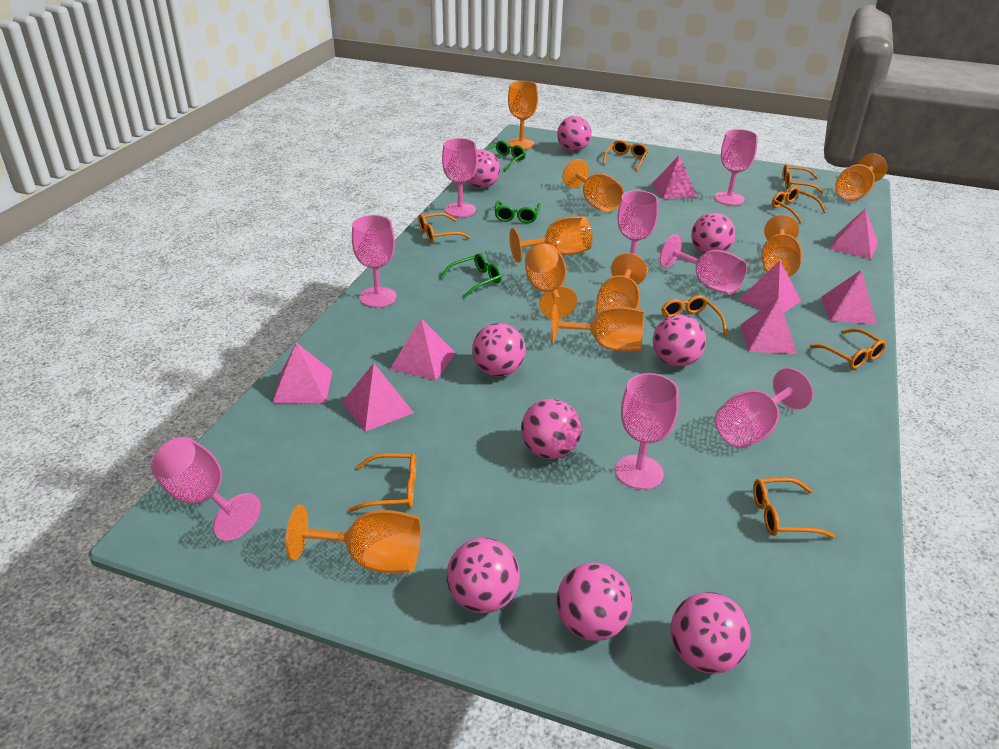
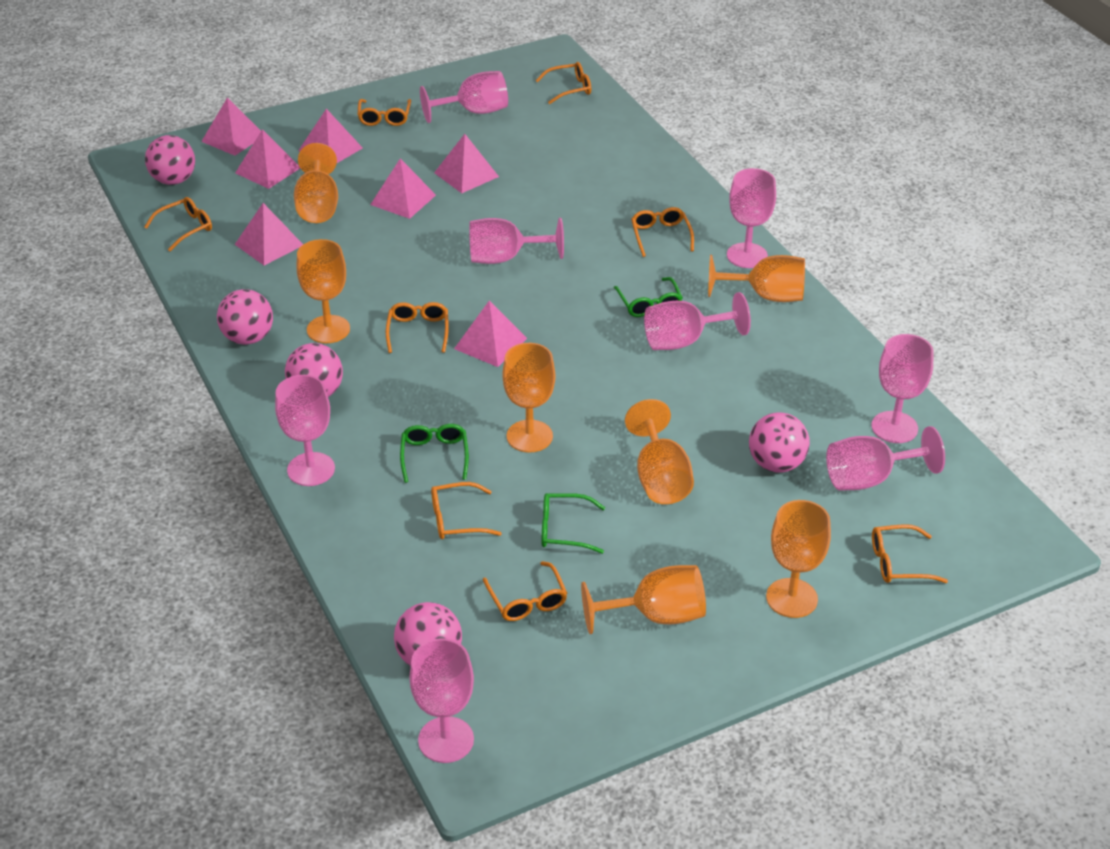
orange goblet: [286,505,421,573] [508,81,538,149] [509,216,593,263] [525,244,577,319] [551,304,644,352] [563,159,624,212] [596,253,647,314] [761,215,802,277] [835,153,887,201] = 9 -> [294,143,338,223] [297,239,350,343] [502,343,555,452] [581,565,706,634] [625,399,694,504] [708,255,805,302] [766,500,831,618] = 7
pink ball: [447,538,520,613] [467,150,500,188] [472,323,525,377] [521,399,581,459] [556,563,632,641] [557,116,592,152] [653,314,706,367] [670,592,751,674] [691,213,736,254] = 9 -> [145,135,195,185] [217,289,273,345] [285,343,343,397] [394,602,462,666] [749,413,810,473] = 5
pink pyramid: [272,343,332,403] [342,363,414,432] [390,318,455,381] [651,156,697,199] [739,260,801,313] [740,297,797,354] [821,270,877,324] [830,208,878,259] = 8 -> [201,98,261,156] [235,129,300,189] [235,203,303,266] [298,109,363,163] [370,158,436,219] [434,134,499,193] [454,301,527,367] = 7

